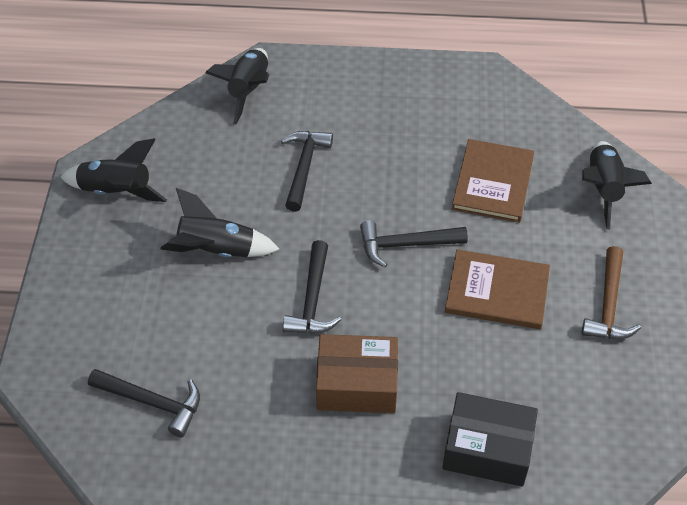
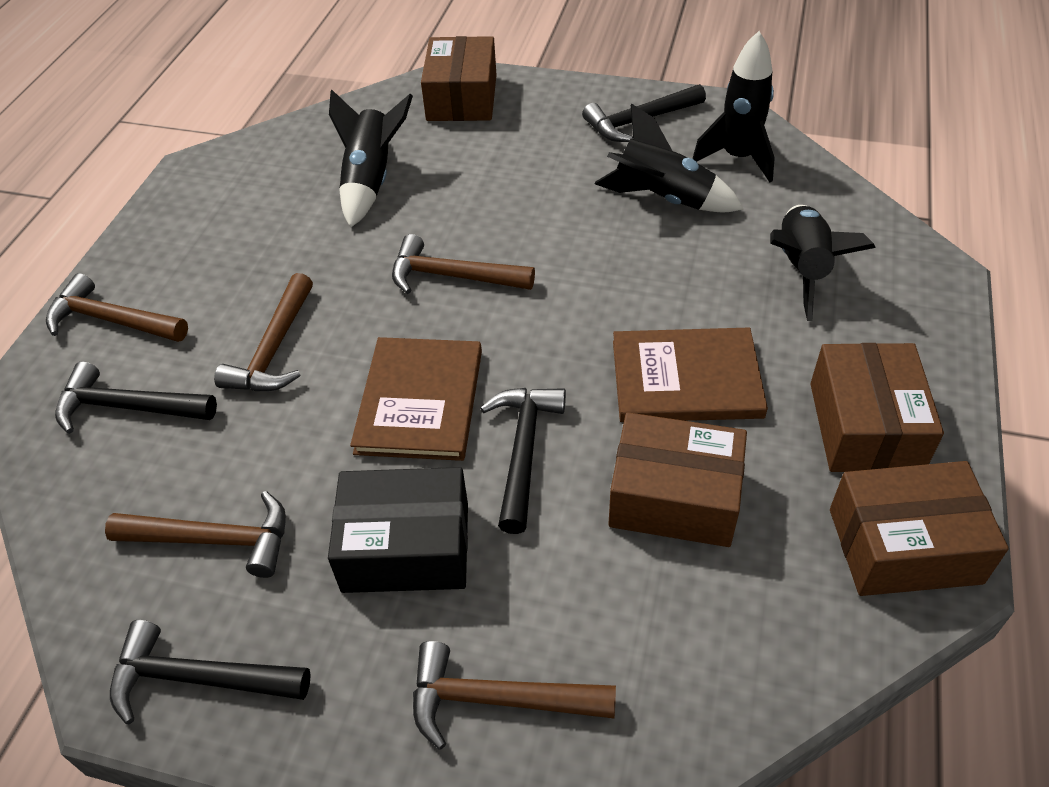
brown box: [316,334,398,413] = 1 -> [421,36,497,121] [608,412,747,547] [811,343,944,472] [830,461,1009,596] = 4
brown hammer: [582,246,641,339] = 1 -> [46,273,188,342] [105,491,286,578] [214,273,313,392] [392,234,535,294] [413,641,616,750] = 5

